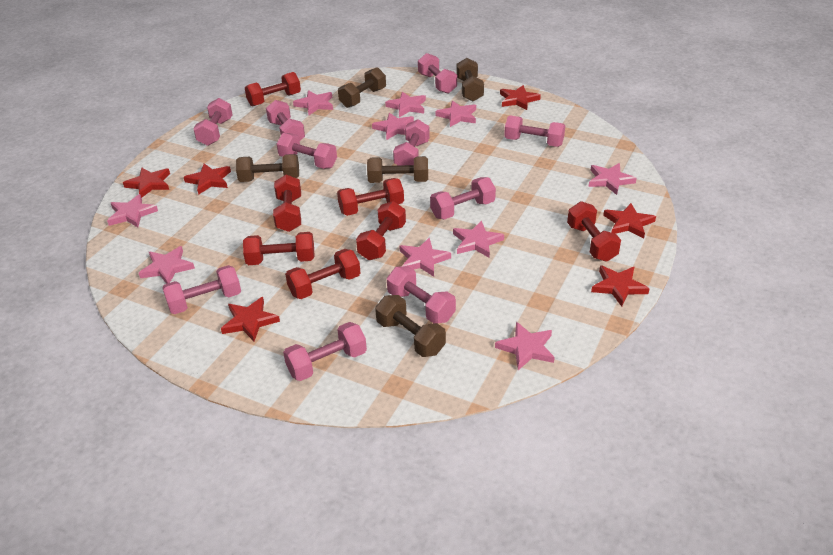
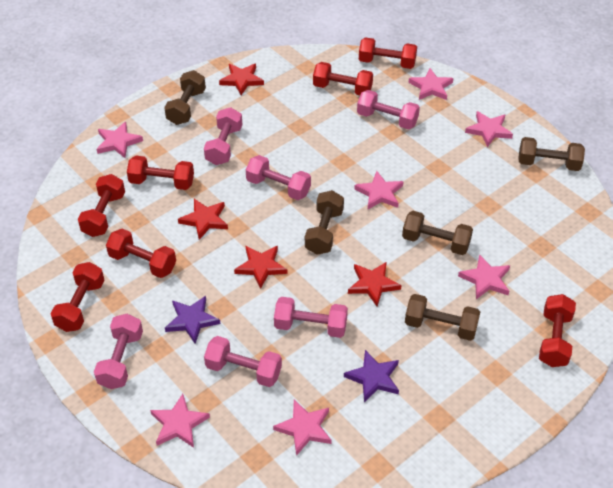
pink dumbbell: [162,265,241,314] [193,98,233,146] [266,100,305,141] [277,133,337,169] [283,322,367,381] [387,266,456,323] [393,119,430,166] [418,53,457,93] [430,177,496,219] [504,116,565,147] = 10 -> [94,314,143,389] [204,107,242,165] [204,336,282,387] [246,155,311,200] [274,297,348,338] [357,90,420,130] = 6
pink star: [107,194,158,227] [139,246,195,284] [293,90,333,115] [372,113,414,140] [385,92,426,117] [399,238,451,277] [436,101,476,127] [453,220,504,258] [495,322,555,370] [588,163,637,195] = 10 -> [96,122,143,158] [150,394,210,448] [273,400,332,456] [354,171,404,209] [408,68,454,100] [458,254,510,299] [465,111,513,147] = 7
purple star: none = 0 -> [165,296,220,344] [344,350,399,402] = 2
red star: [123,168,170,198] [184,163,231,195] [221,297,280,341] [500,85,541,110] [591,266,650,307] [603,203,656,239] = 6 -> [178,199,228,240] [219,64,264,95] [234,246,287,289] [348,262,402,306] = 4

